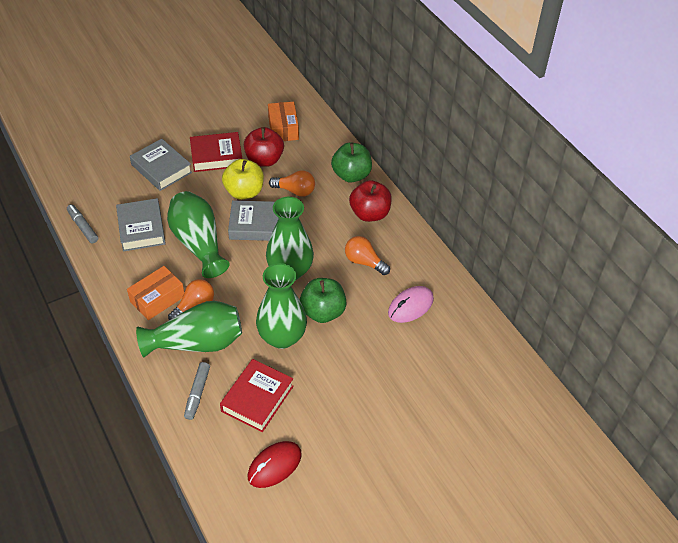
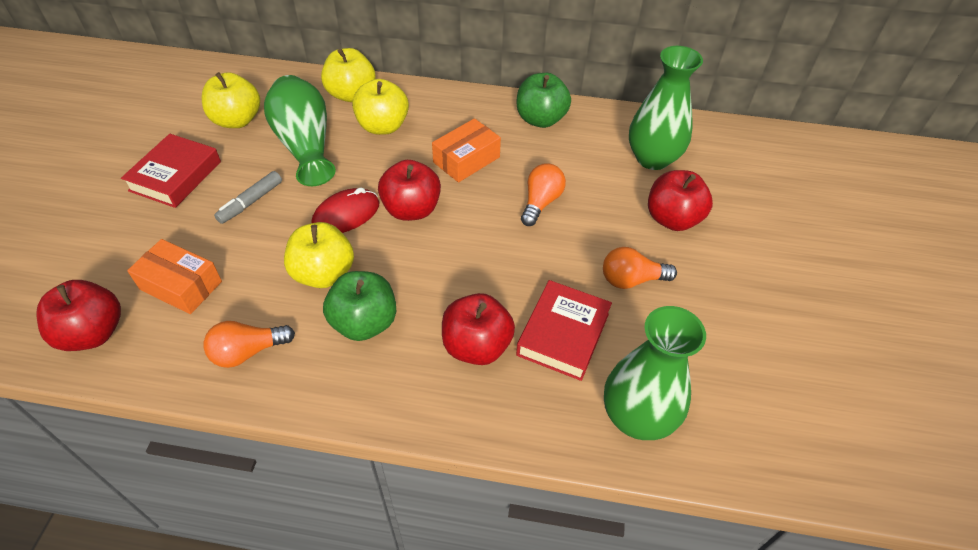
green vase: [136,301,242,357] [167,191,229,278] [256,263,307,349] [266,197,314,280] = 4 -> [264,75,336,186] [604,306,706,440] [629,46,703,170] = 3
grey book: [116,198,166,252] [130,139,192,191] [228,200,279,241] = 3 -> none = 0
grey marker: [67,204,98,243] [184,362,210,420] = 2 -> [214,171,282,224] = 1
pink mouse: [388,286,434,323] = 1 -> none = 0
red apple: [244,127,284,167] [349,180,392,222] = 2 -> [36,280,121,351] [378,160,441,221] [442,293,515,365] [648,170,713,231] = 4
yellow apple: [222,159,264,200] = 1 -> [202,72,260,128] [284,222,354,288] [321,48,376,102] [352,79,409,135] = 4

